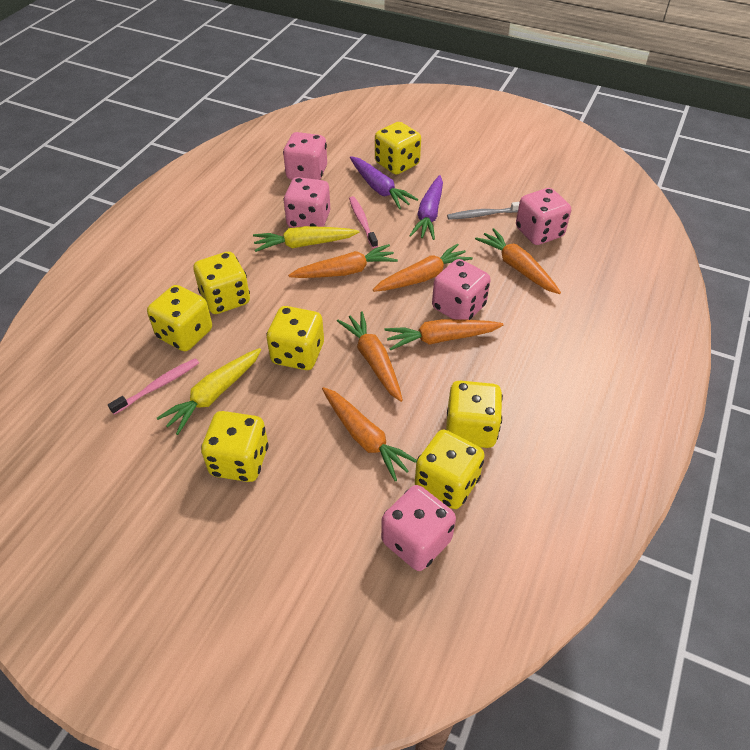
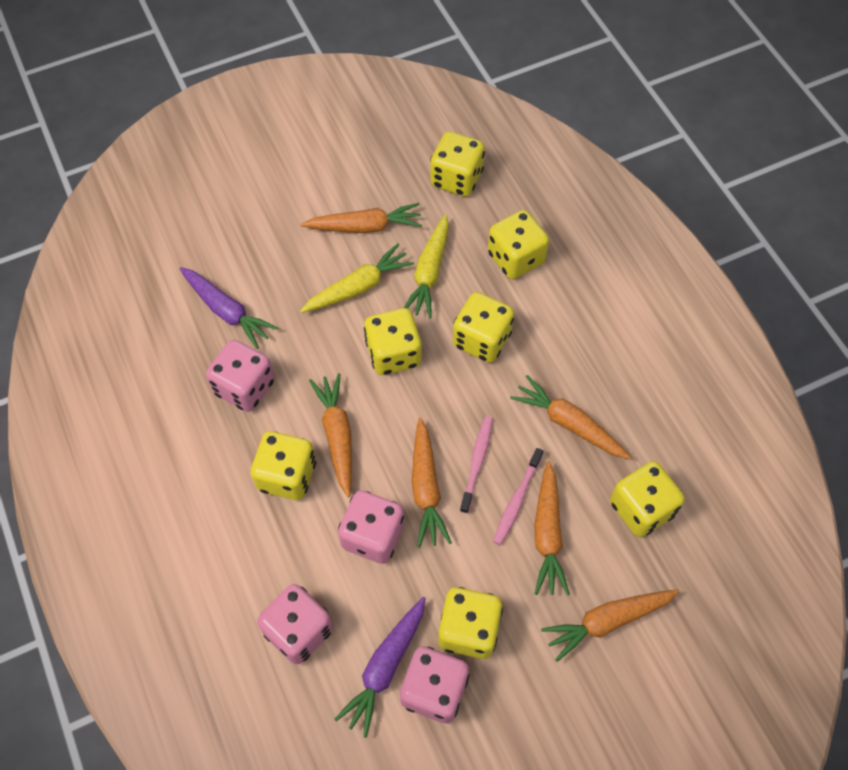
grey toothbrush: [447,202,519,220] = 1 -> none = 0
pink dice: [283,132,327,180] [283,177,330,228] [381,485,456,571] [432,259,491,320] [516,188,571,245] = 5 -> [206,340,275,412] [257,584,333,664] [338,490,404,564] [400,646,470,723] = 4

